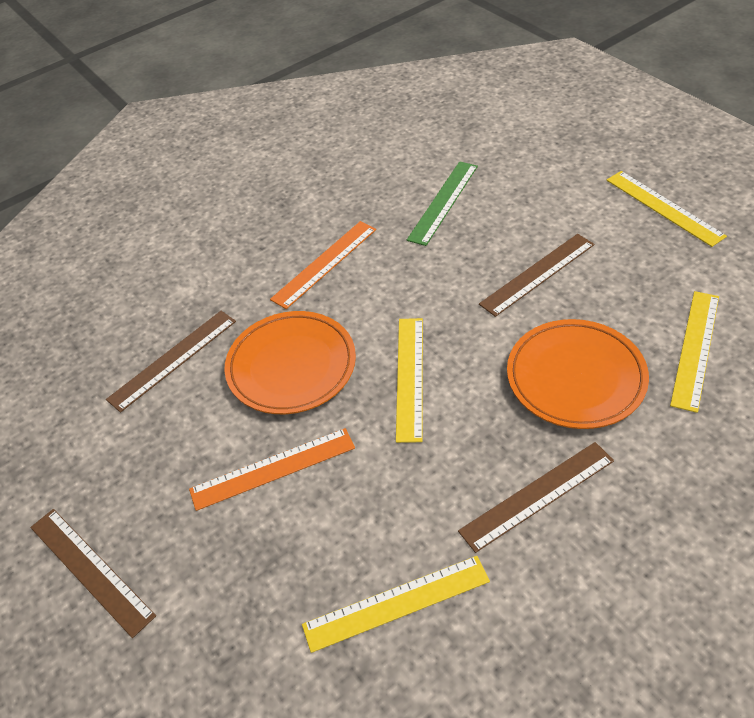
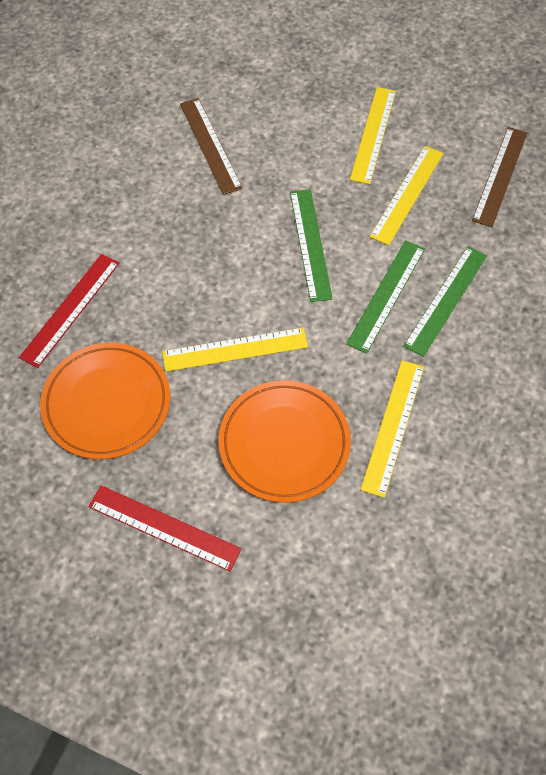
brown ruler: [30,509,156,638] [106,311,236,413] [458,442,614,553] [479,234,595,317] = 4 -> [180,98,243,195] [472,127,527,227] = 2
green ruler: [407,161,478,246] = 1 -> [290,189,333,302] [346,240,425,354] [403,246,487,357] = 3
orange ruler: [189,428,355,511] [270,221,376,309] = 2 -> none = 0
red ruler: none = 0 -> [19,254,120,368] [88,485,241,571] = 2

